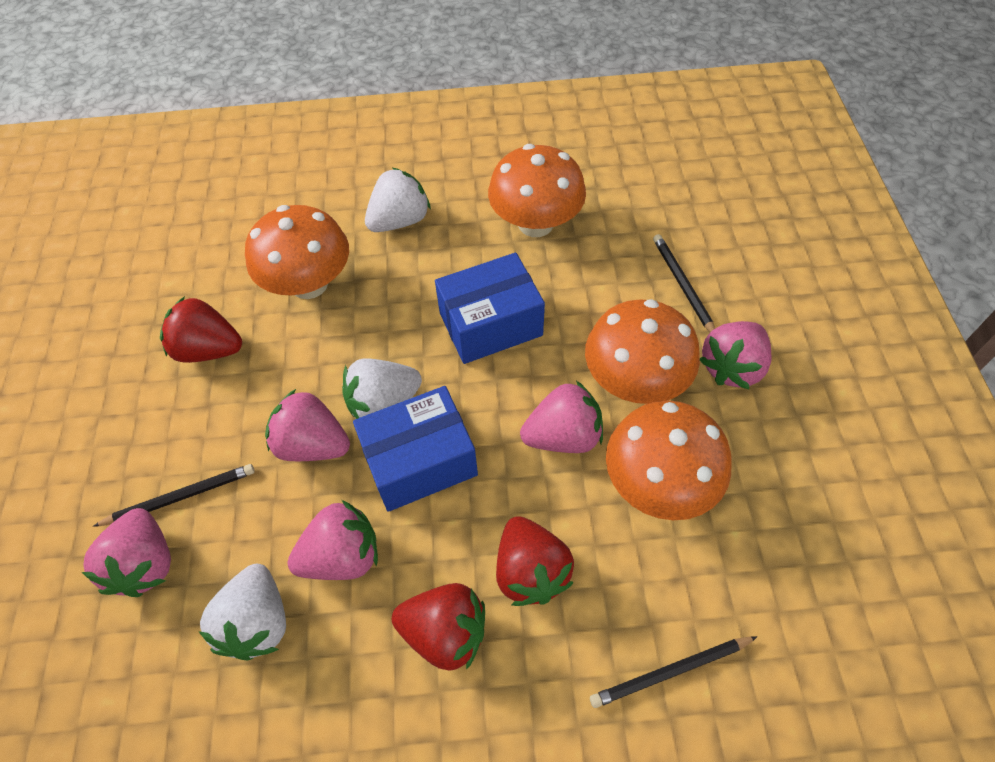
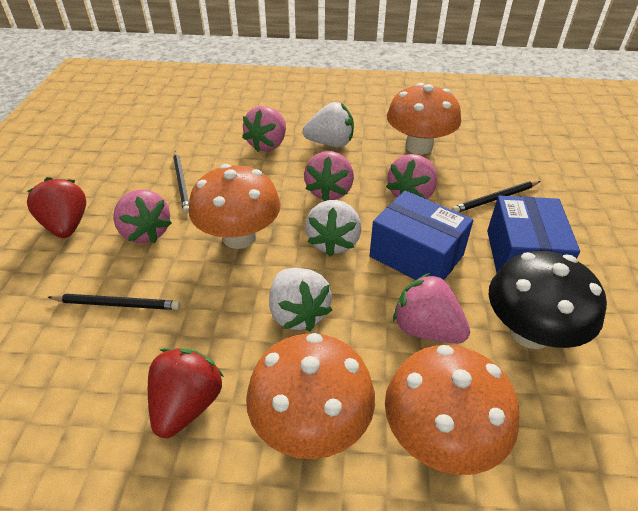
black mushroom: none = 0 -> [489,251,607,349] = 1
red strawberry: [160,296,242,363] [392,583,485,671] [496,516,574,606] = 3 -> [27,177,86,238] [148,348,224,438] = 2

